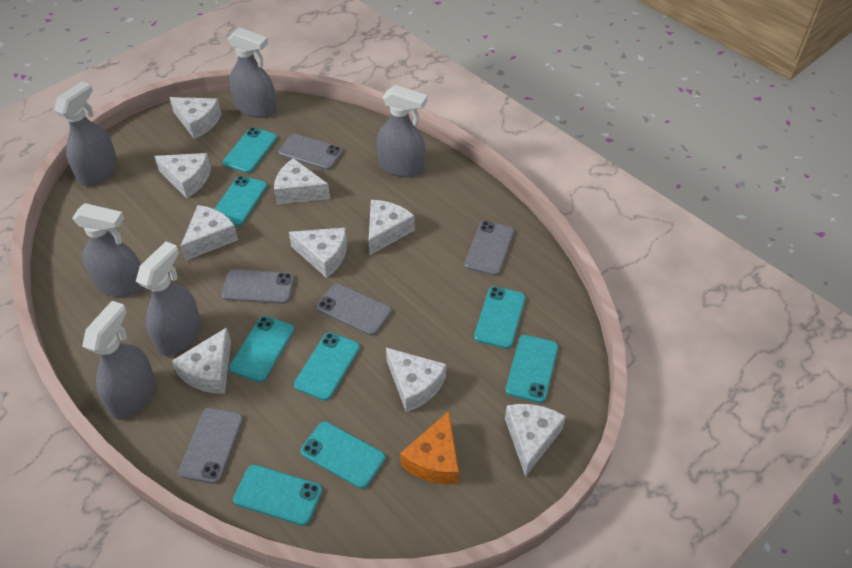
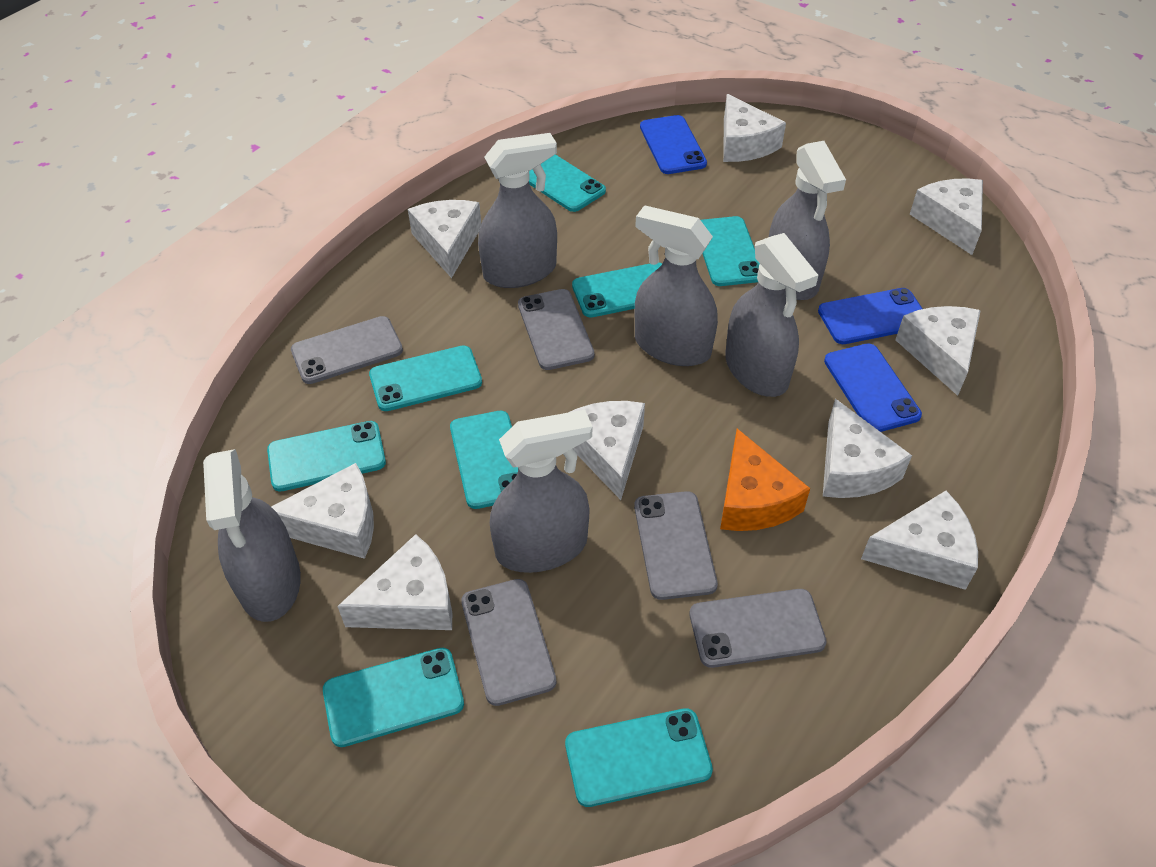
blue phone: none = 0 -> [640,115,707,174] [818,288,922,344] [824,343,922,432] = 3

